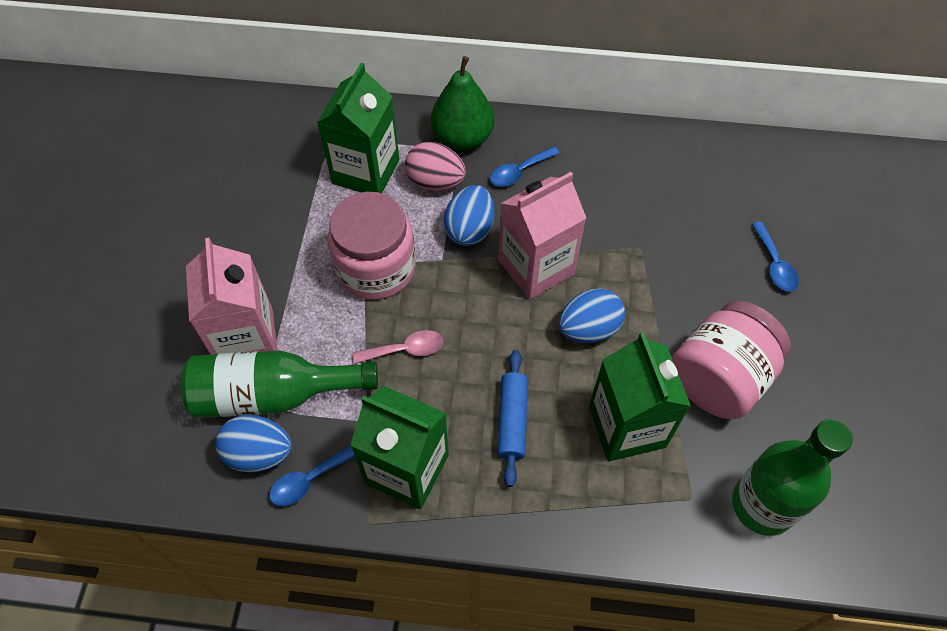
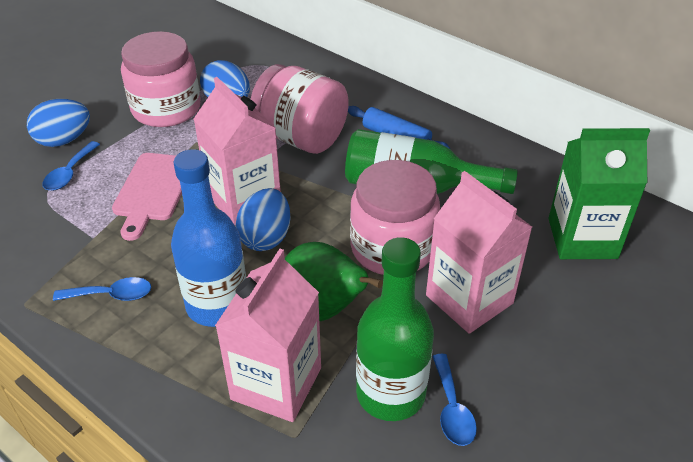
blue bottle: none = 0 -> [171,149,246,327] = 1
green carton: [317,63,399,193] [350,386,449,509] [589,332,691,462] = 3 -> [548,128,650,259] = 1
pink carton: [186,238,278,355] [498,172,586,300] = 2 -> [194,77,281,225] [215,249,321,422] [426,171,532,334] = 3
pink cutting board: none = 0 -> [112,153,182,241] = 1
pink egg: [405,142,466,191] = 1 -> none = 0
pink jar: [328,192,416,300] [672,301,791,419] = 2 -> [121,31,201,127] [251,64,349,154] [350,160,440,275] = 3
pink spoon: [352,330,443,364] = 1 -> none = 0

